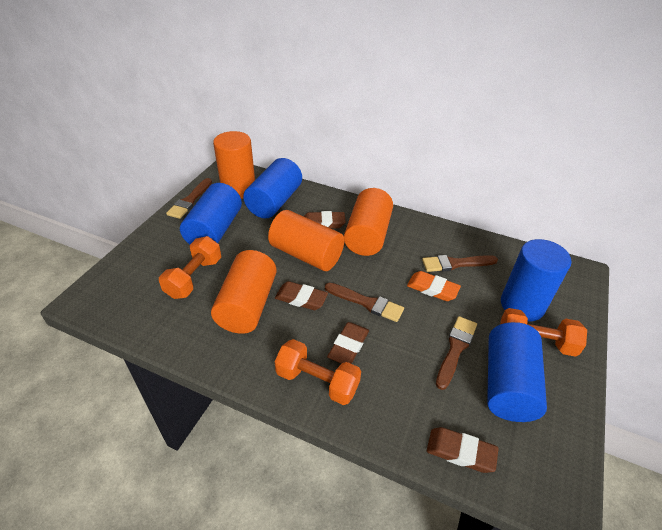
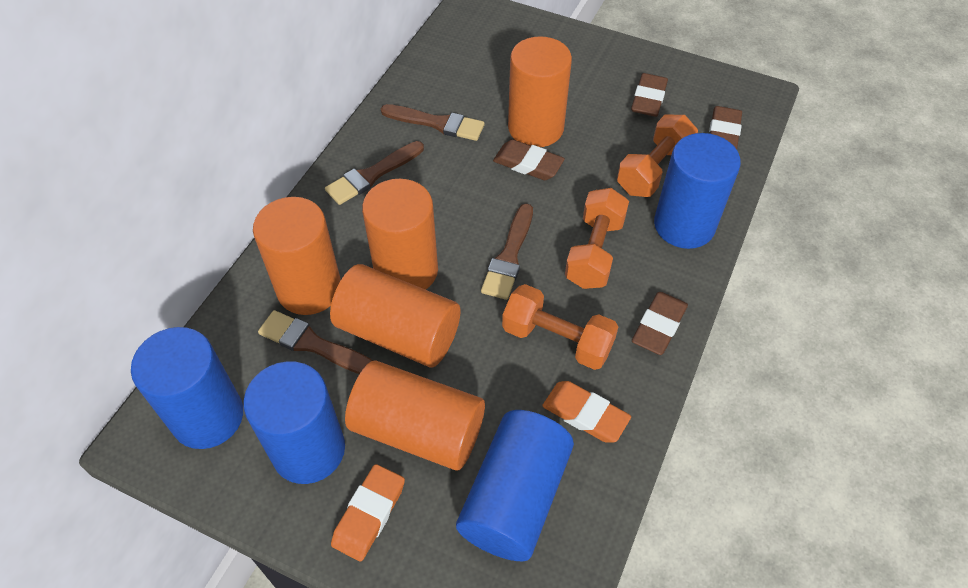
orange cylinder: [211,250,277,334] [213,131,255,199] [268,210,344,271] [344,188,393,256] = 4 -> [253,197,341,315] [330,264,461,368] [345,361,485,471] [362,179,438,290] [508,36,572,147] = 5
orange eraser: [407,271,461,301] = 1 -> [331,464,405,562] [542,381,631,442] = 2

